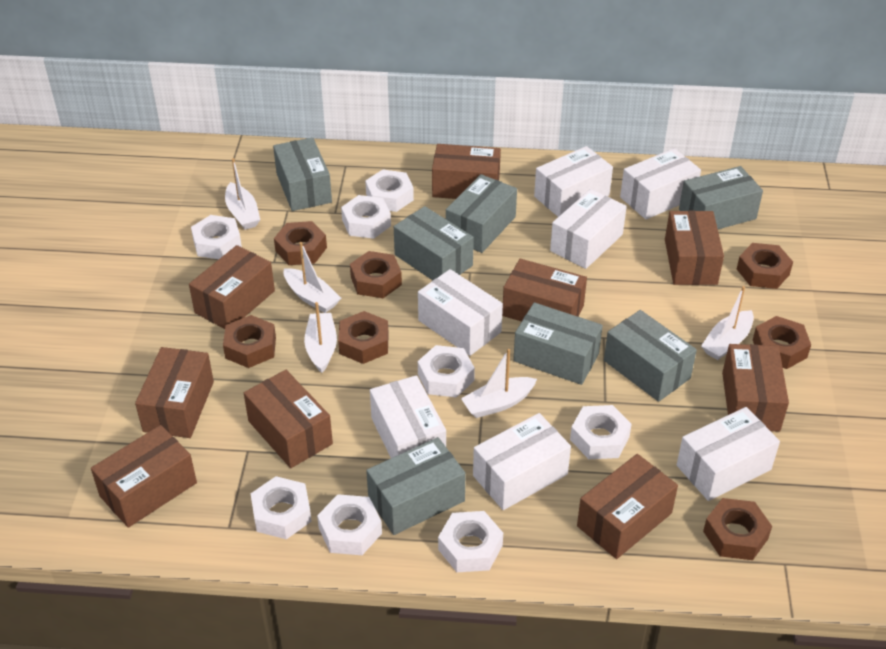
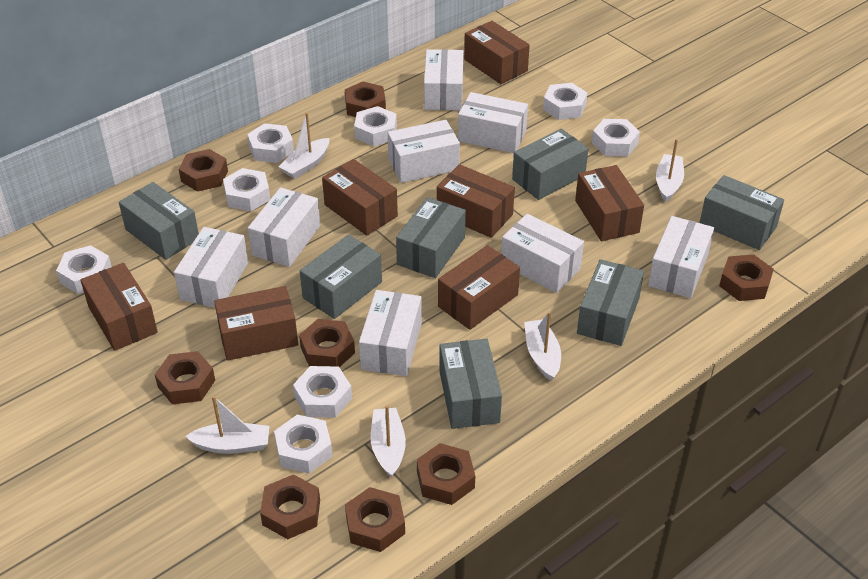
brown box: [91,425,197,528] [135,347,214,438] [189,245,275,329] [244,370,333,468] [432,144,501,199] [502,259,587,322] [577,454,678,559] [665,211,724,285] [722,344,789,432] = 9 -> [80,263,158,351] [214,286,298,361] [322,159,398,236] [437,164,515,238] [438,245,520,330] [464,21,530,84] [575,165,644,241] = 7
brown nut: [223,315,276,368] [274,221,327,265] [338,311,389,364] [350,251,402,298] [703,498,772,560] [737,243,793,289] [753,316,811,369] = 7 -> [155,351,215,404] [179,149,228,192] [260,474,320,539] [299,319,355,367] [345,82,386,117] [345,487,405,552] [417,443,475,505] [719,254,774,301] = 8
white box: [370,375,446,458] [418,269,503,356] [473,413,571,510] [534,146,613,217] [550,189,627,269] [620,148,701,220] [677,407,780,501] = 7 -> [174,227,248,308] [248,187,320,267] [359,290,422,376] [388,120,460,183] [424,49,463,111] [458,92,528,153] [501,214,584,293] [648,216,714,298] = 8

